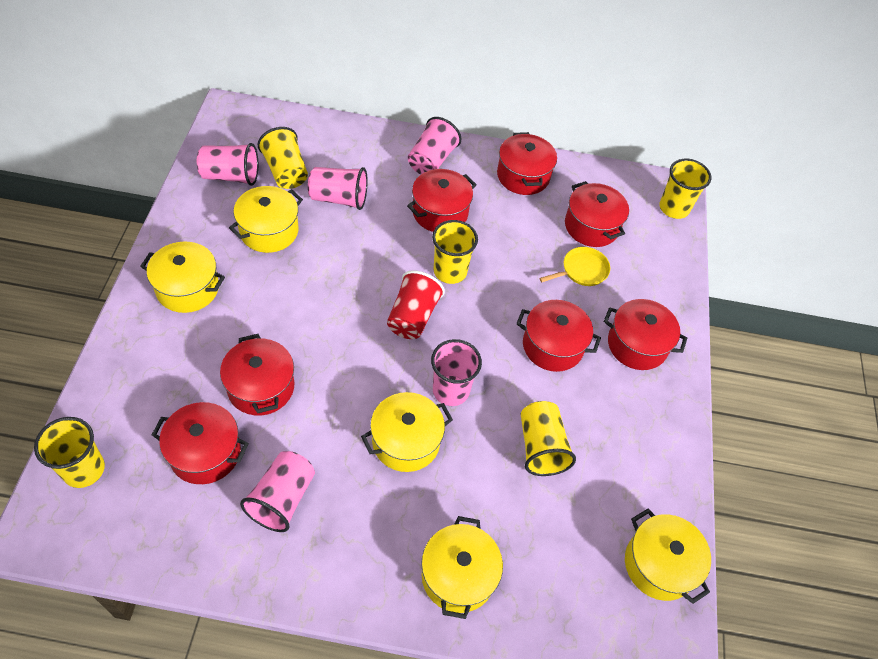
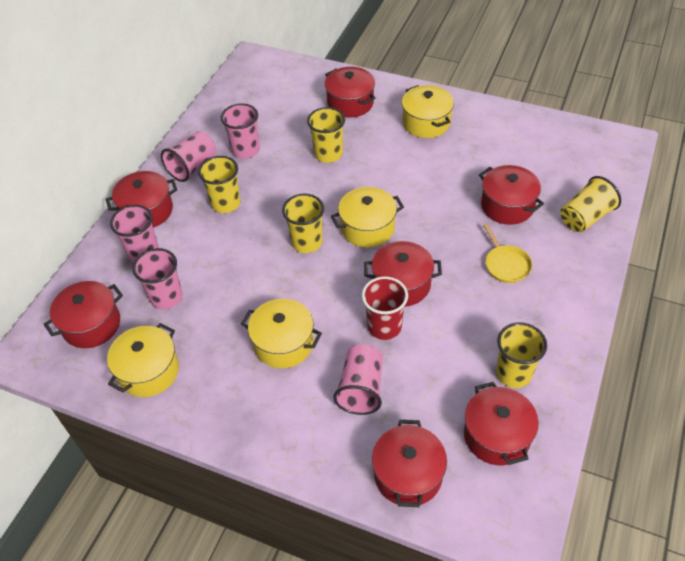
yellow pot: [140,242,225,313] [229,186,303,253] [361,392,453,472] [421,516,503,619] [625,509,711,604] = 5 -> [107,323,179,397] [241,299,322,369] [331,187,404,248] [402,85,454,138] = 4

